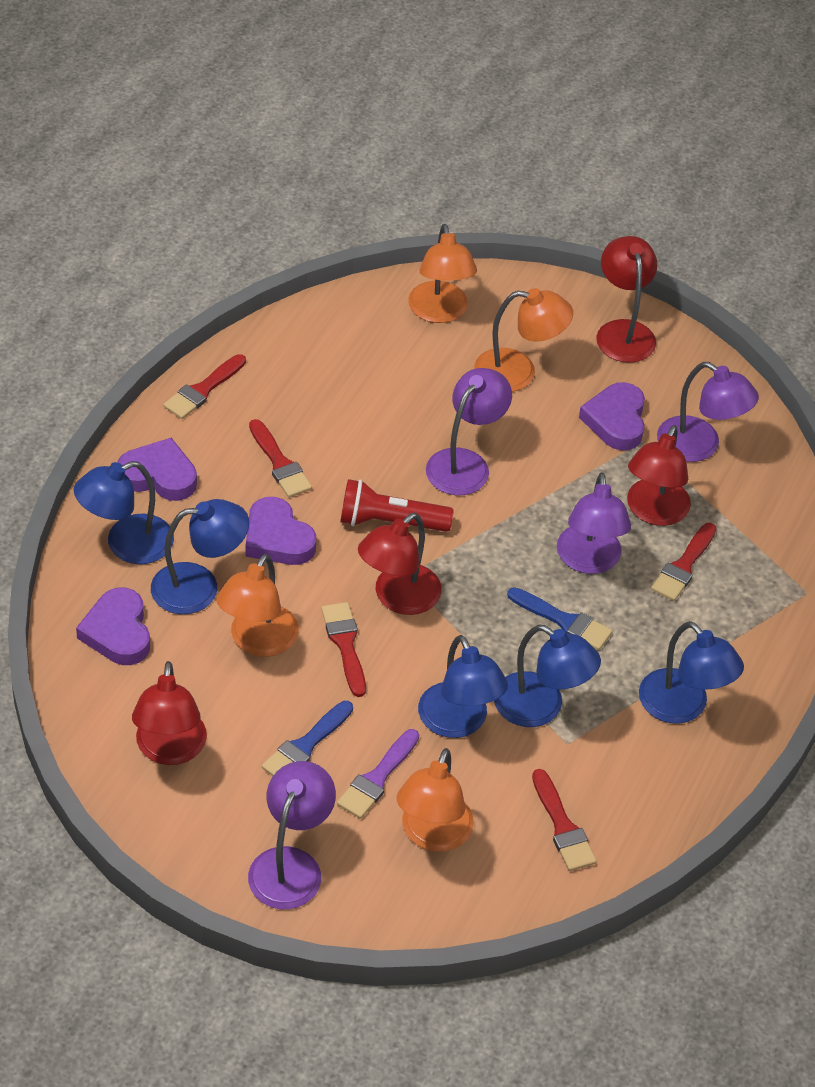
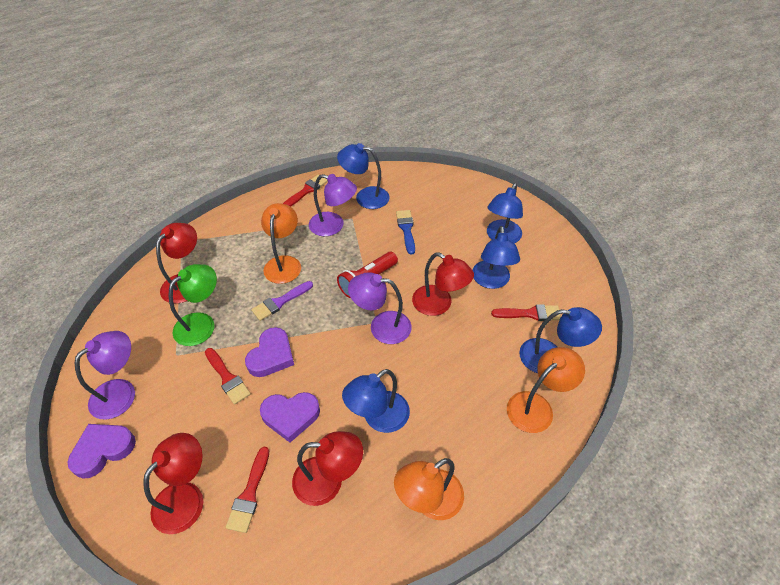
blue brush: [262,701,353,776] [507,587,613,650] = 2 -> [396,210,415,255] = 1
green lamp: none = 0 -> [169,264,217,346] = 1
orange lamp: [216,554,299,657] [397,748,474,852] [408,224,477,323] [474,288,573,392] = 4 -> [261,203,301,284] [394,458,464,520] [507,347,585,433] = 3
purple heart: [76,588,150,665] [117,438,197,501] [245,497,316,565] [579,382,645,450] = 4 -> [68,424,136,479] [245,327,294,377] [260,392,320,443] = 3
purple lamp: [248,761,336,909] [426,368,512,495] [557,472,631,574] [657,362,759,462] = 4 -> [75,331,135,420] [309,174,357,236] [348,272,412,344] = 3
red brush: [163,354,246,419] [249,419,312,498] [321,602,366,697] [532,769,597,871] [651,523,717,601] = 5 -> [205,348,251,405] [226,447,269,533] [283,175,328,207] [491,304,561,321] = 4

